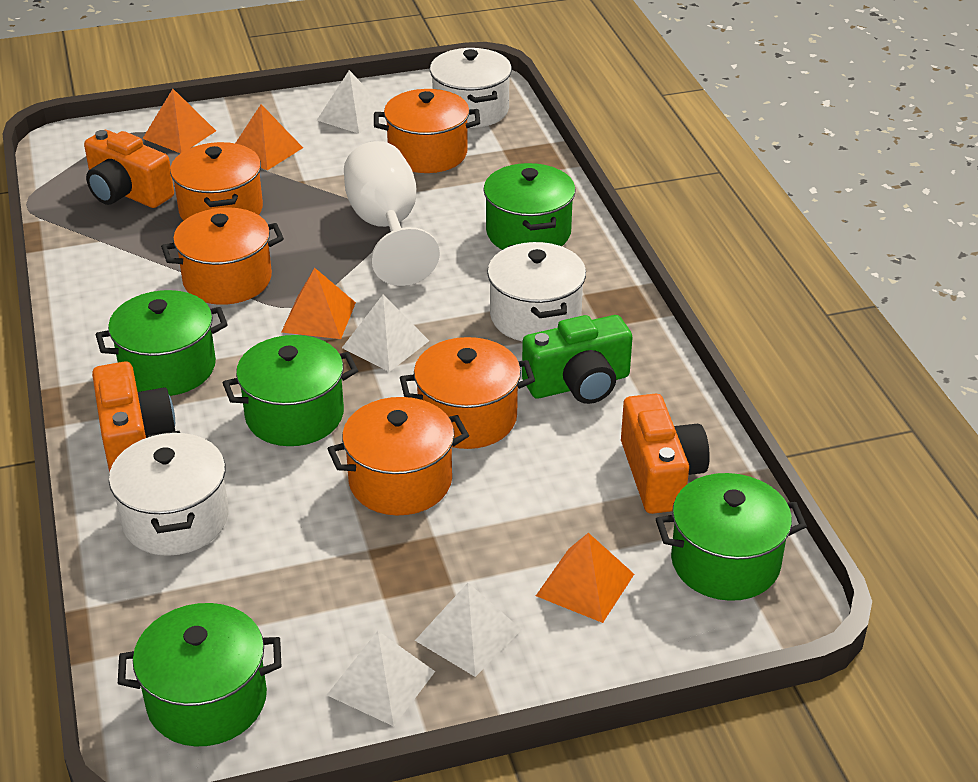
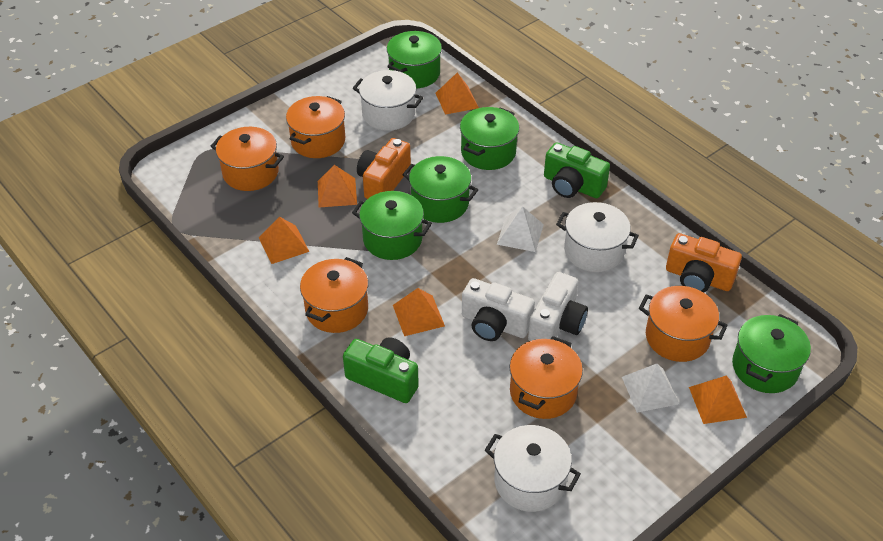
green camera: [522,315,633,404] = 1 -> [343,337,419,403] [544,142,610,198] = 2
orange camera: [84,130,174,208] [92,361,175,472] [621,394,710,514] = 3 -> [357,138,411,199] [666,233,742,293] = 2
orange pyramid: [142,89,216,153] [235,104,303,170] [281,268,356,339] [536,533,634,623] = 4 -> [259,217,309,264] [318,165,357,207] [393,288,445,336] [436,73,479,115] [689,375,747,424] = 5
white camera: none = 0 -> [462,278,535,341] [528,272,588,341] = 2
white goblet: [344,141,440,286] = 1 -> none = 0
white pyramid: [317,70,385,134] [327,631,435,726] [342,295,429,372] [415,583,522,677] = 4 -> [497,206,544,252] [622,364,679,413] = 2

